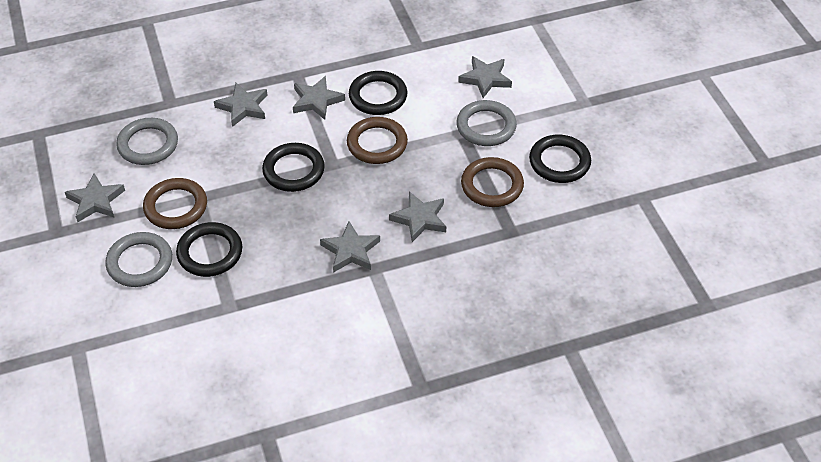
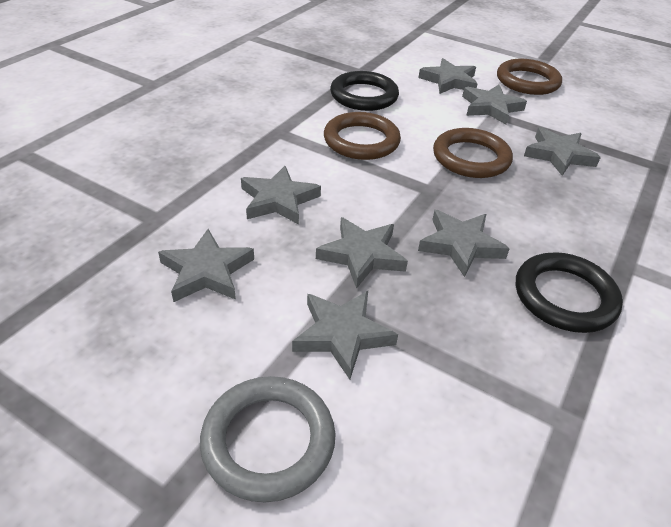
black ring: [176,222,242,277] [262,143,325,192] [349,71,407,115] [529,135,591,183] = 4 -> [330,71,399,111] [516,252,623,333] = 2
grey ring: [105,232,172,287] [116,118,178,165] [457,100,517,146] = 3 -> [200,376,335,502] = 1
grey star: [65,173,125,222] [214,83,267,127] [293,76,345,120] [320,221,380,273] [389,192,446,242] [458,56,512,98] = 6 -> [158,229,254,302] [241,166,321,225] [292,291,398,380] [316,217,408,289] [418,58,478,94] [418,210,510,277] [462,84,527,124] [524,127,601,176] = 8

